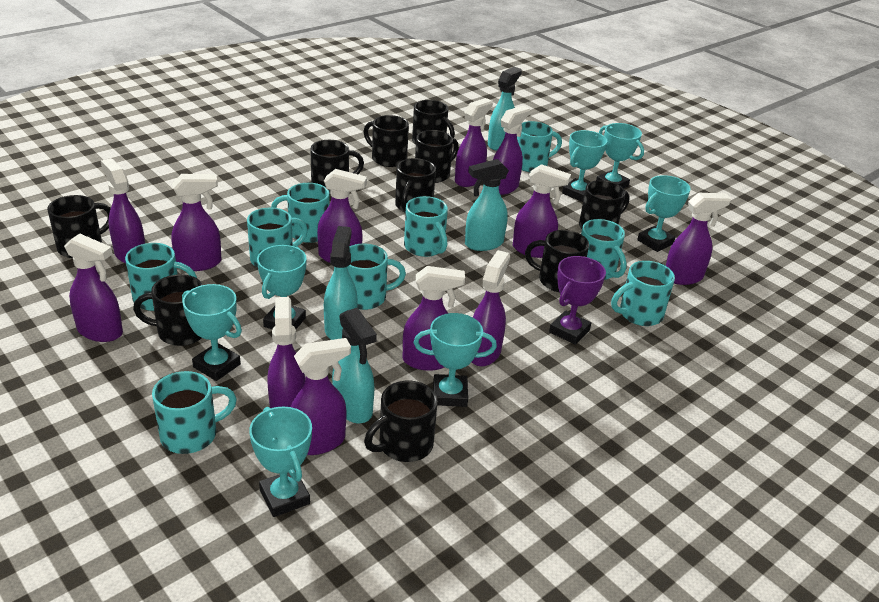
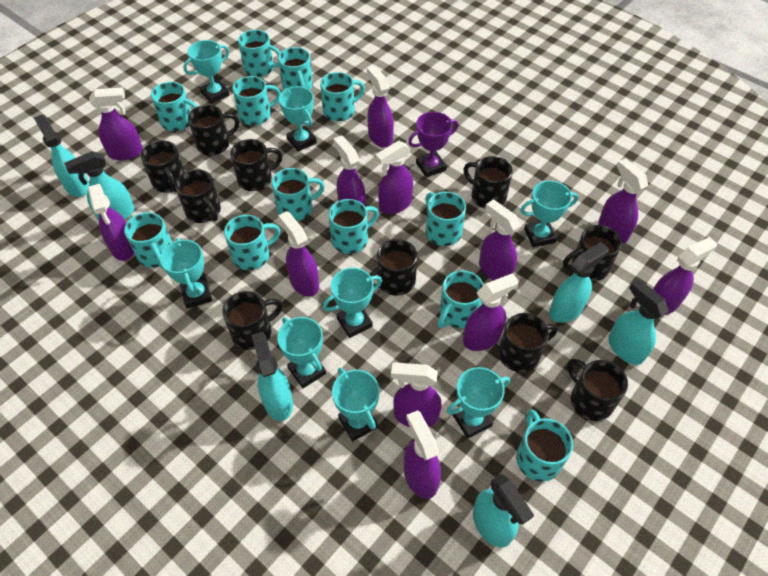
turquoise mug: [125,243,197,311] [152,371,237,454] [247,207,308,268] [271,183,330,243] [347,244,406,310] [404,196,448,257] [517,121,562,172] [581,219,627,280] [611,261,675,326] = 9 -> [124,212,172,268] [151,82,198,131] [224,215,281,270] [232,76,281,126] [238,30,281,77] [272,168,325,221] [278,47,313,90] [320,72,365,121] [329,199,379,254] [426,192,466,246] [437,270,484,328] [516,409,573,482] = 12
turquoise spray bottle: [324,226,358,340] [332,307,377,423] [465,159,509,251] [488,67,522,151] = 4 -> [34,114,89,197] [64,151,135,221] [251,332,293,421] [473,474,534,548] [549,242,609,323] [608,279,669,365] = 6
turquoise trophy: [182,284,242,381] [249,406,312,517] [257,245,307,329] [414,313,497,407] [562,130,607,202] [596,123,644,189] [637,175,691,252] = 7 -> [160,238,212,309] [183,40,229,104] [277,317,326,388] [279,86,317,152] [323,268,382,338] [332,368,380,441] [446,367,510,439] [520,181,578,247] = 8

